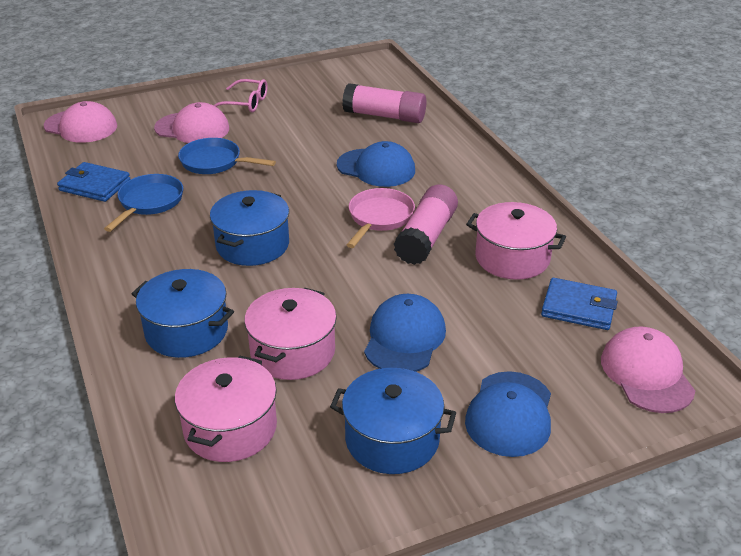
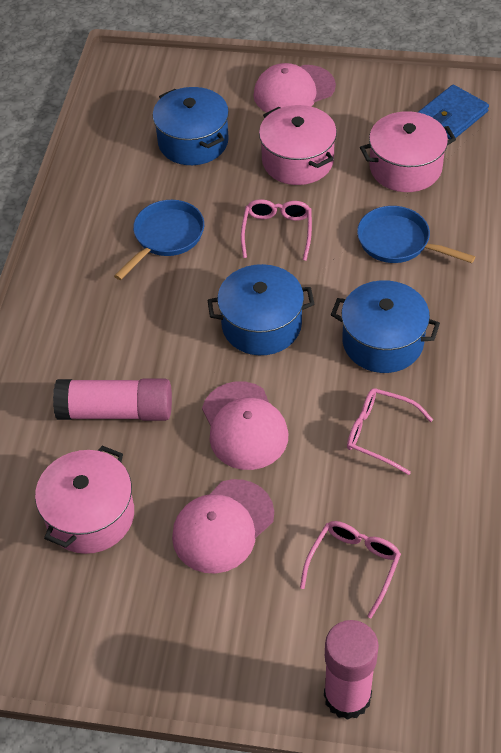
blue cap: [337,141,415,187] [364,294,446,372] [465,371,551,457] = 3 -> none = 0
blue wallet: [57,162,130,202] [541,278,618,330] = 2 -> [418,85,489,140] = 1
pink glasses: [214,79,268,112] = 1 -> [241,199,312,261] [300,521,401,618] [347,388,433,475] = 3
pink pan: [347,188,415,248] = 1 -> none = 0

